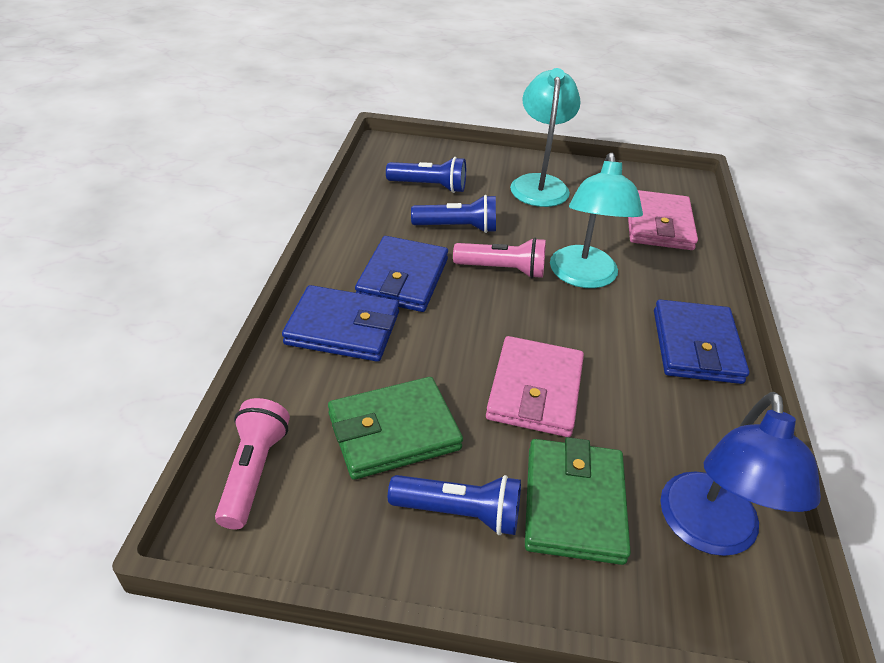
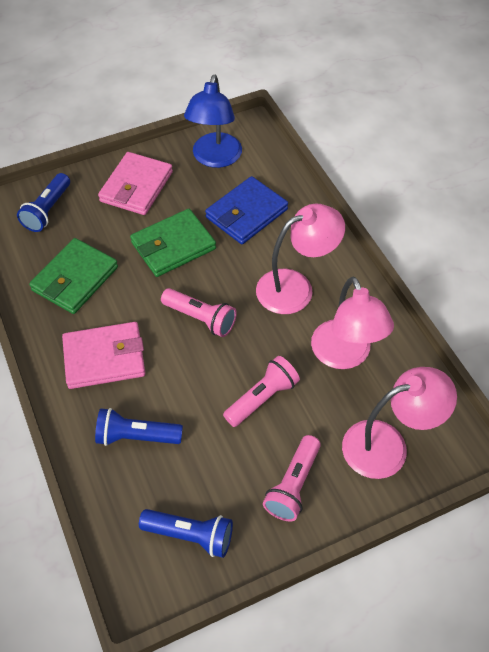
blue wallet: [282,285,399,362] [355,236,448,312] [654,299,749,384] = 3 -> [205,176,288,244] = 1
pink flashlight: [215,398,290,529] [453,238,546,279] = 2 -> [161,288,237,337] [223,356,300,427] [263,435,321,522] = 3
pink lamp: none = 0 -> [256,204,345,314] [311,276,394,369] [342,367,457,479] = 3
turquoise lamp: [510,68,581,207] [550,153,643,288] = 2 -> none = 0

